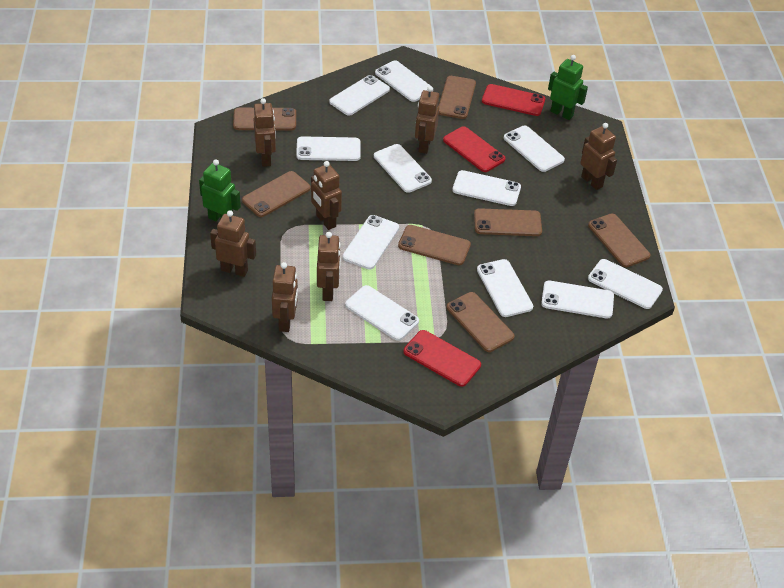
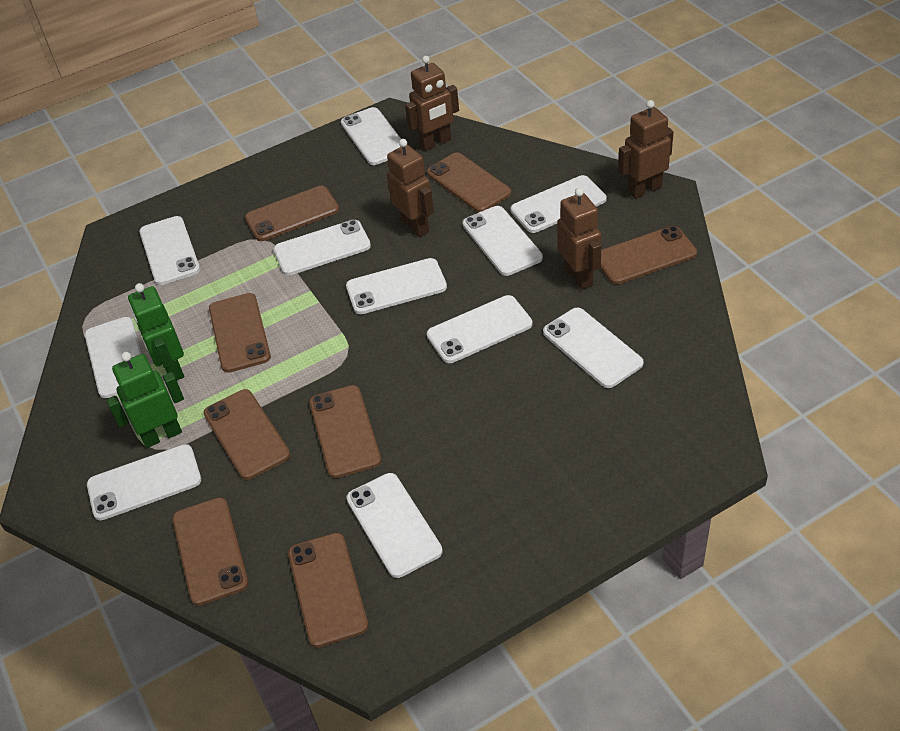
brown phone: [233,108,296,131] [242,171,311,217] [398,225,471,265] [439,76,476,119] [447,292,515,352] [474,208,542,236] [588,213,651,267] = 7 -> [172,497,248,606] [204,389,290,480] [209,293,271,373] [245,186,339,241] [288,533,368,648] [309,385,381,478] [427,153,511,212] [600,226,697,285] = 8
brown robot: [210,210,256,277] [254,98,276,167] [272,262,298,332] [311,161,342,230] [317,232,341,301] [415,86,439,154] [580,123,617,190] = 7 -> [387,139,434,237] [405,56,459,151] [557,188,601,290] [618,100,673,199] = 4
red phone: [403,330,481,387] [443,126,506,172] [482,84,545,116] = 3 -> none = 0

